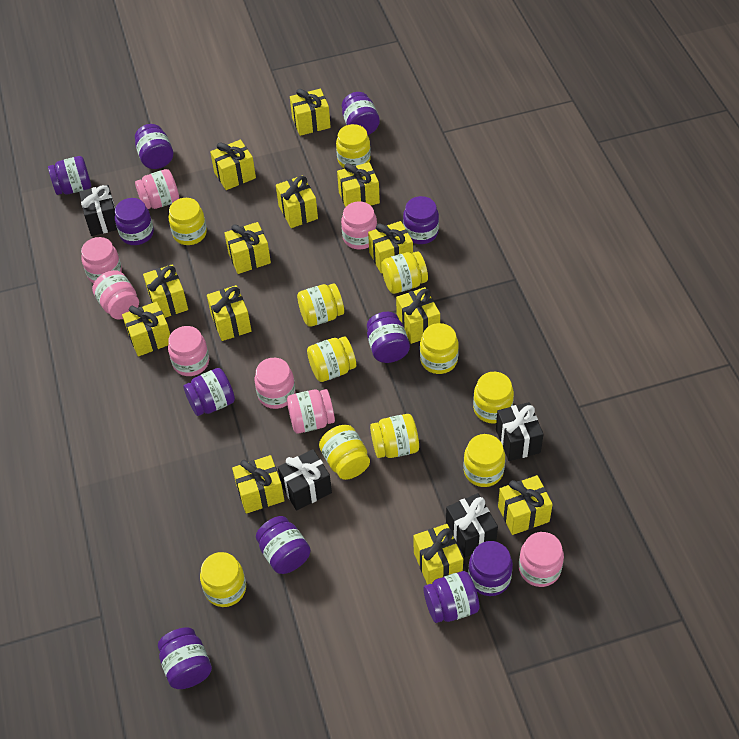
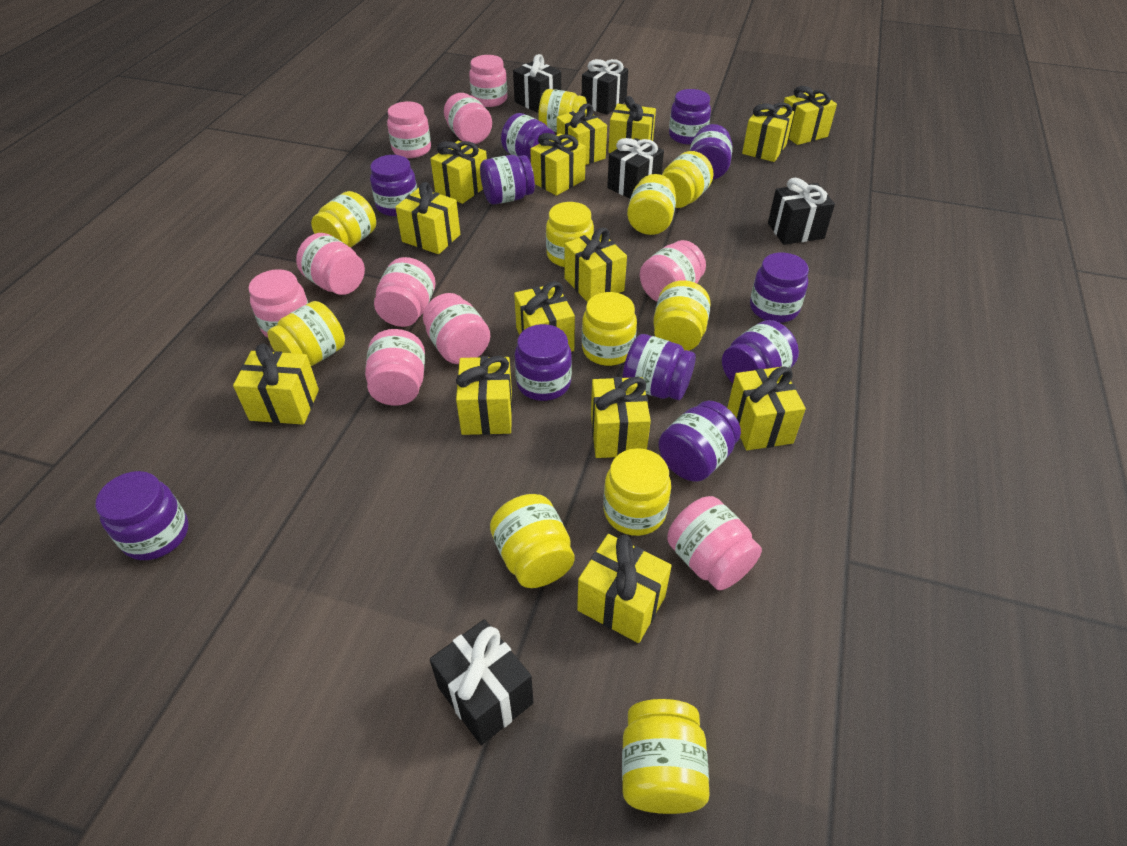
black gift: [79,185,117,236] [278,449,332,511] [446,493,498,558] [496,402,543,461] = 4 -> [430,619,533,745] [513,54,561,113] [582,59,628,115] [607,138,664,198] [768,178,835,245] = 5
pink jar: [81,237,122,283] [92,270,139,320] [135,169,179,209] [168,326,209,376] [255,358,295,409] [287,389,335,433] [341,201,377,249] [519,532,564,587] = 8 -> [249,269,308,338] [296,233,365,295] [365,329,425,406] [374,257,436,327] [387,101,431,158] [423,293,490,364] [444,93,492,144] [469,55,507,107] [640,240,706,302] [667,496,762,590] = 10
yellow gift: [122,302,170,357] [143,264,188,318] [207,285,252,341] [210,140,256,190] [224,222,271,274] [232,455,285,514] [276,175,318,228] [290,89,331,136] [337,162,380,207] [368,221,413,273] [396,287,440,344] [413,524,463,585] [498,475,553,535] = 13 -> [233,343,319,425] [395,182,460,254] [430,141,487,204] [456,356,512,435] [514,281,575,352] [530,133,586,196] [557,103,607,165] [565,227,627,302] [577,534,672,643] [591,377,651,458] [608,96,656,153] [727,366,806,450] [742,103,794,162] [783,86,837,145] = 14

